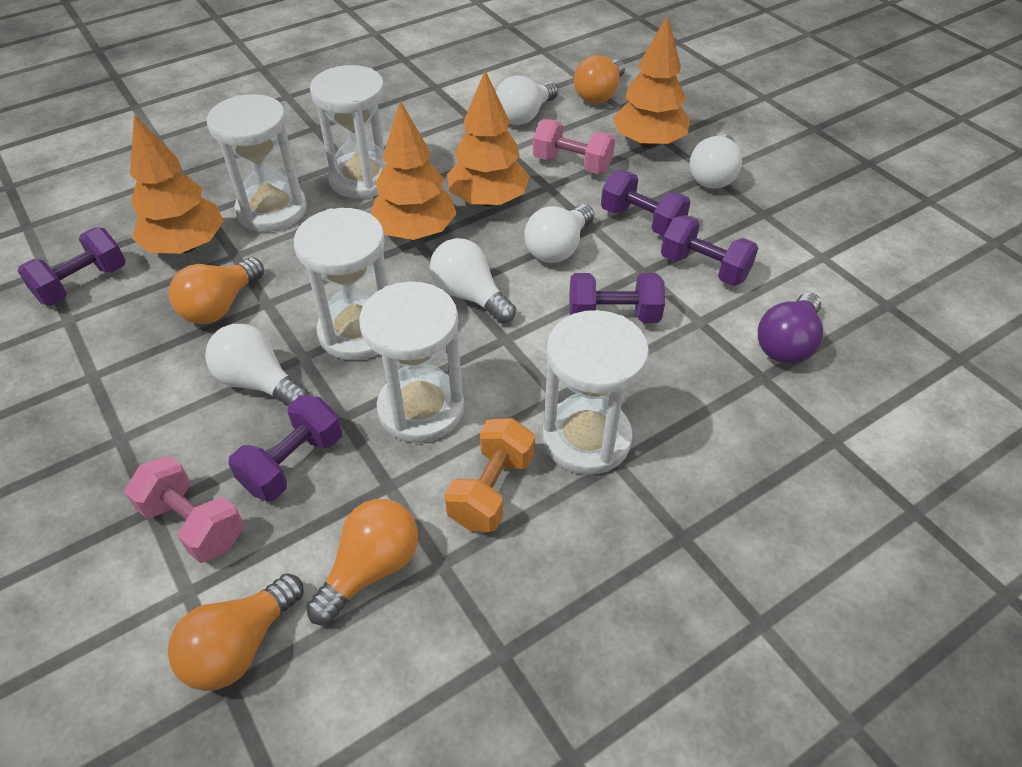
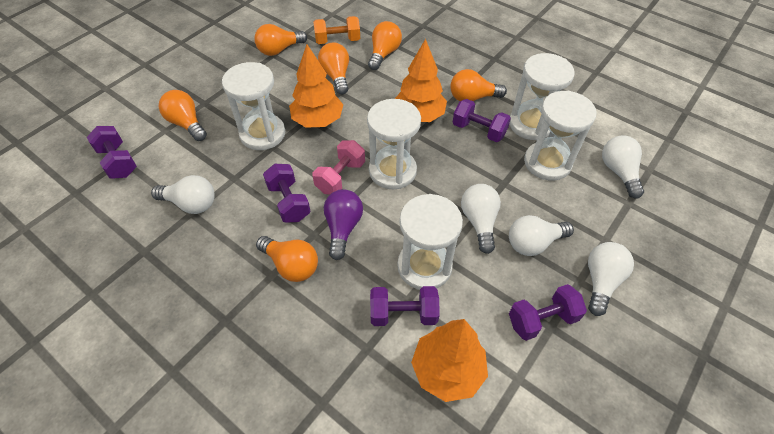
orange light bulb: [168,573,304,691] [169,257,264,324] [306,499,418,625] [574,55,625,104] = 4 -> [159,90,207,141] [254,24,307,56] [256,236,318,282] [318,42,349,95] [368,21,402,70] [450,69,507,101] = 6
orange tree: [130,114,224,254] [370,101,457,240] [447,70,530,207] [613,15,690,148] = 4 -> [289,44,343,128] [395,39,447,122] [411,319,488,402] = 3
pink dumbbell: [124,456,244,563] [533,119,615,174] = 2 -> [312,140,365,195] = 1

